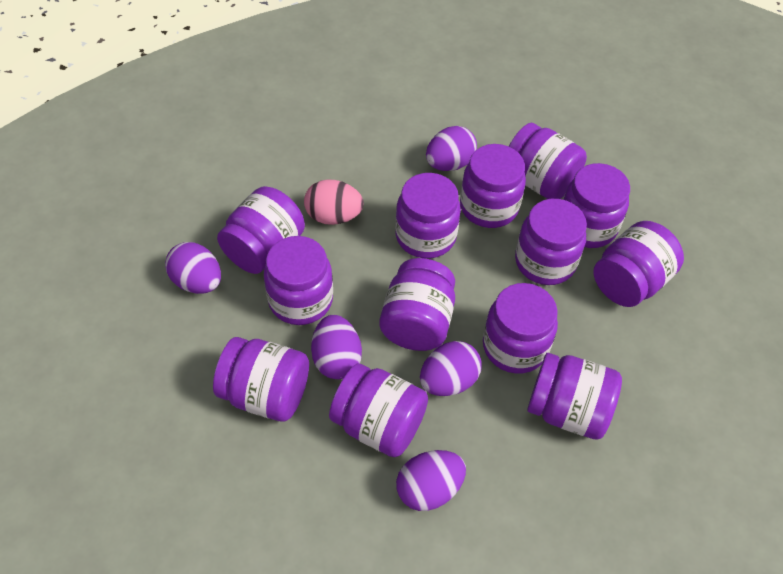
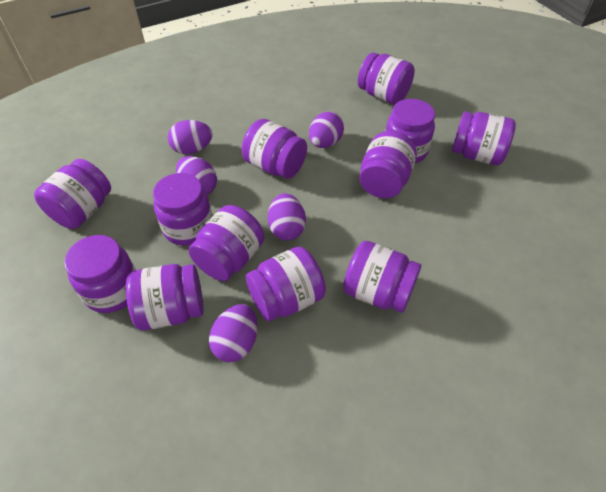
pink egg: [304,179,364,225] = 1 -> none = 0
purple jar: [213,337,309,422] [217,186,305,274] [264,236,333,325] [329,364,428,457] [380,258,455,351] [395,173,461,258] [460,144,526,228] [483,283,558,374] [509,123,587,199] [515,199,587,285] [527,353,622,440] [563,163,630,248] [593,221,684,307] = 13 -> [34,159,111,229] [64,235,136,313] [126,264,203,330] [153,173,212,246] [189,205,264,281] [242,119,307,179] [246,247,326,321] [343,241,421,313] [358,52,415,104] [359,131,417,198] [386,99,435,163] [452,111,516,165] = 12

